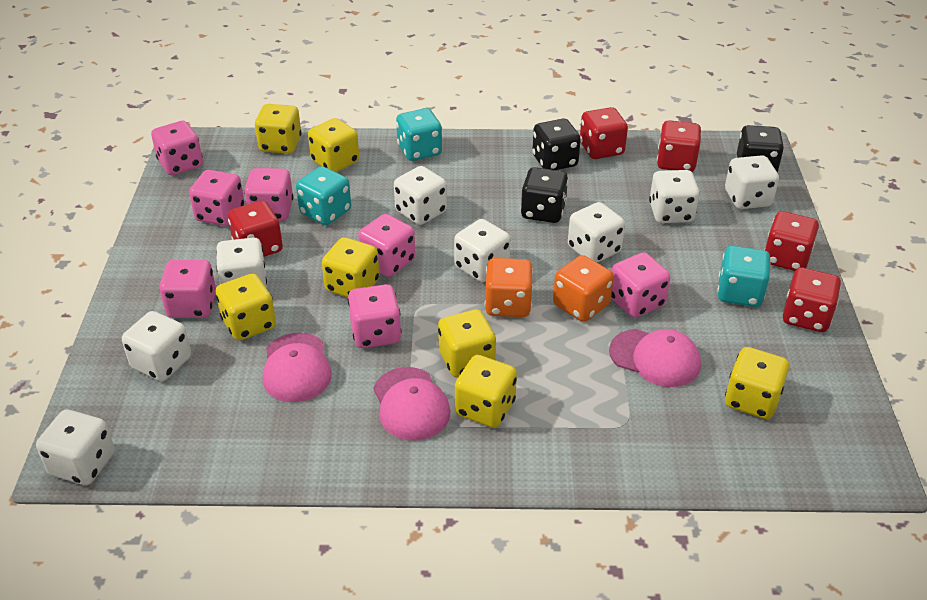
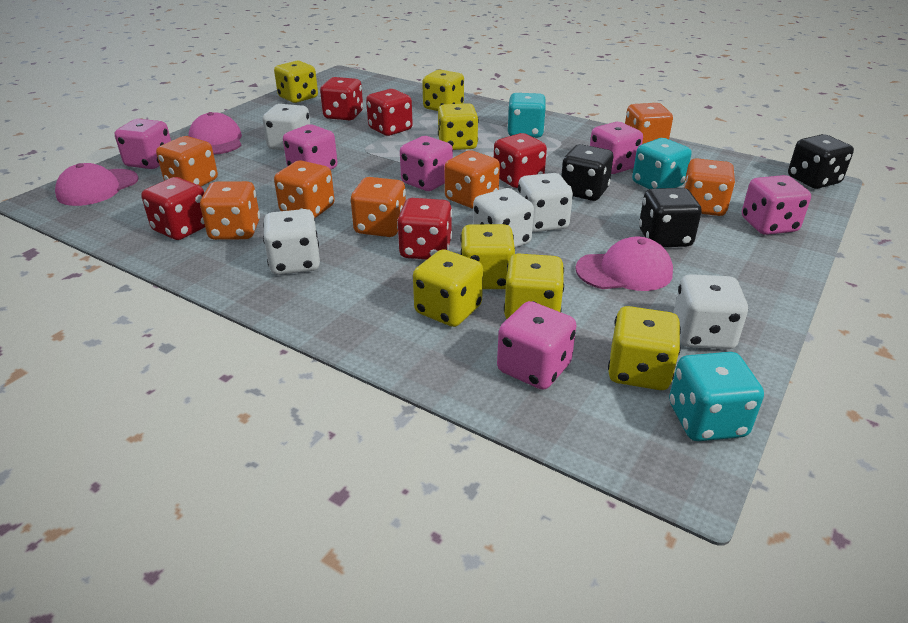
orange dice: [485,258,533,317] [553,255,614,322] = 2 -> [156,136,218,186] [200,181,260,240] [274,160,335,218] [351,177,406,237] [445,150,500,209] [625,103,673,144] [683,158,735,216] = 7
pink dice: [151,121,203,175] [159,260,216,318] [189,170,245,226] [244,168,294,221] [348,284,402,348] [358,214,415,277] [611,252,670,318] = 7 -> [115,119,171,169] [283,124,337,170] [400,136,453,191] [497,301,576,390] [590,122,643,174] [742,175,811,235] = 6
white dice: [36,410,115,485] [122,311,191,381] [216,237,267,287] [394,166,447,225] [454,219,511,282] [568,202,625,263] [649,170,700,223] [725,155,779,209] = 8 -> [263,104,310,150] [263,209,320,275] [473,188,534,248] [518,173,573,232] [673,274,748,349] = 5

